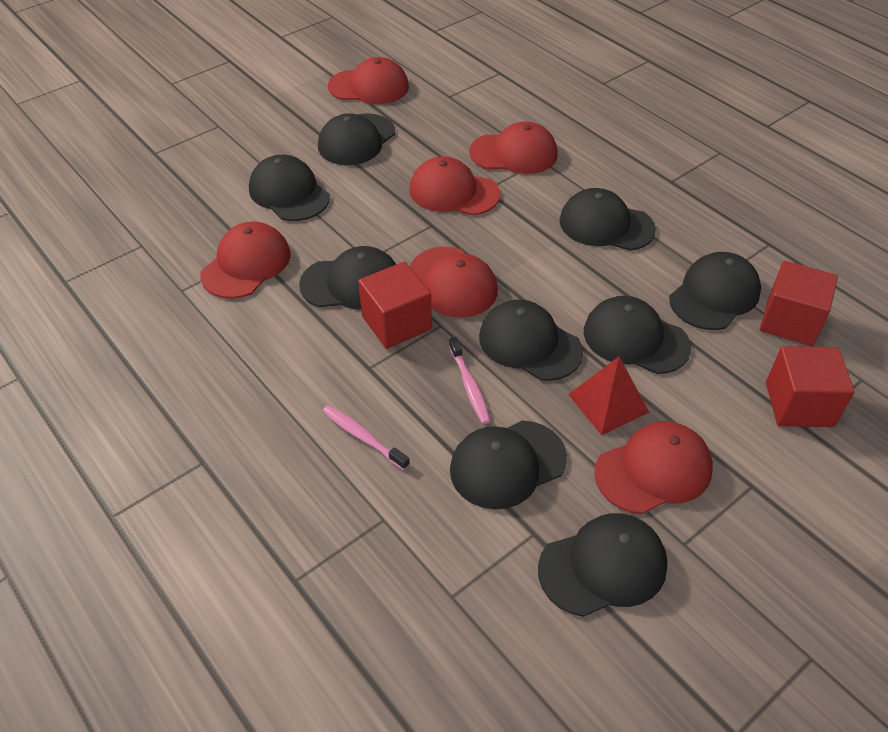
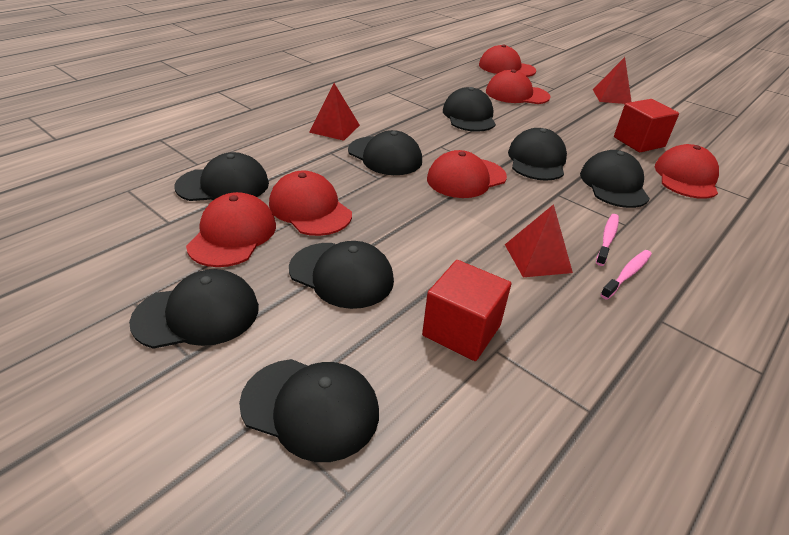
black cap: [249,155,330,221] [299,246,396,310] [318,113,395,165] [450,421,567,509] [479,300,583,381] [538,513,668,617] [559,188,656,251] [584,296,691,374] [669,252,761,330] = 9 -> [129,269,259,349] [174,152,269,201] [239,359,379,462] [289,241,394,309] [348,130,422,175] [443,87,496,132] [508,128,567,181] [580,150,650,208] = 8
red cube: [358,261,432,349] [760,261,838,346] [766,346,854,427] = 3 -> [422,260,511,361] [614,99,679,152] = 2
red pyramid: [568,357,650,435] = 1 -> [309,83,360,141] [505,204,573,277] [593,57,632,104] = 3

